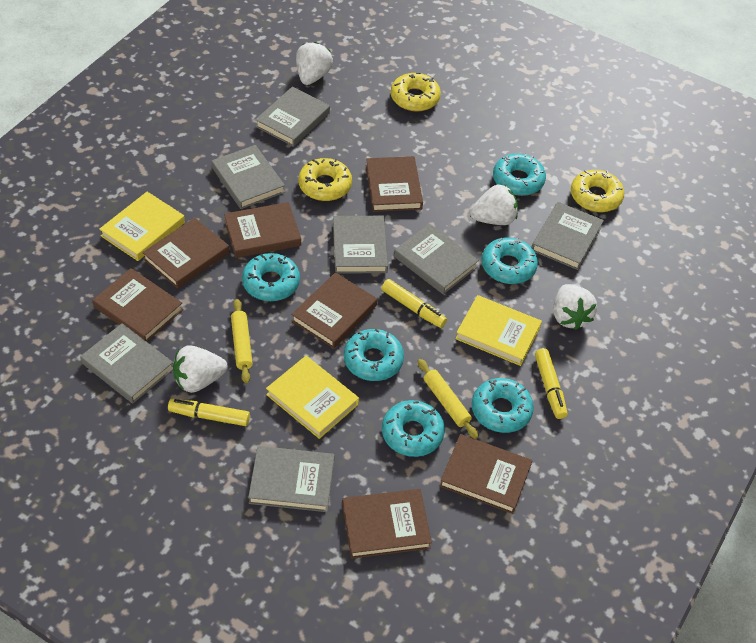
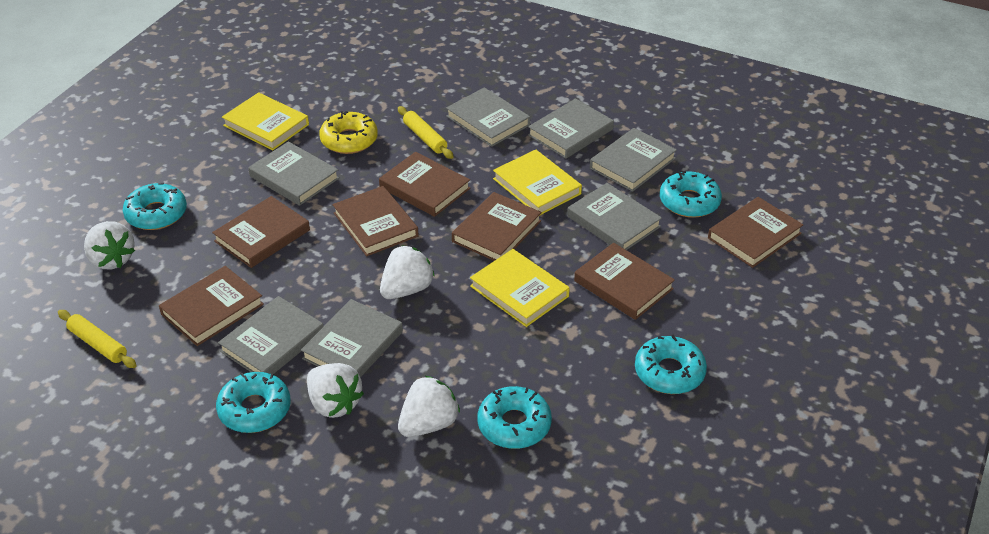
turquoise donut: [242,253,300,301] [344,329,404,381] [382,400,445,457] [472,378,534,433] [481,238,538,284] [493,153,546,196] = 6 -> [123,183,187,230] [216,372,291,433] [477,386,552,449] [635,334,707,394] [660,171,722,218] = 5
yellow donut: [298,158,352,201] [391,72,441,112] [571,170,624,212] = 3 -> [319,111,378,154] = 1
yellow marker: [168,399,250,426] [381,279,447,328] [535,348,568,419] = 3 -> none = 0

